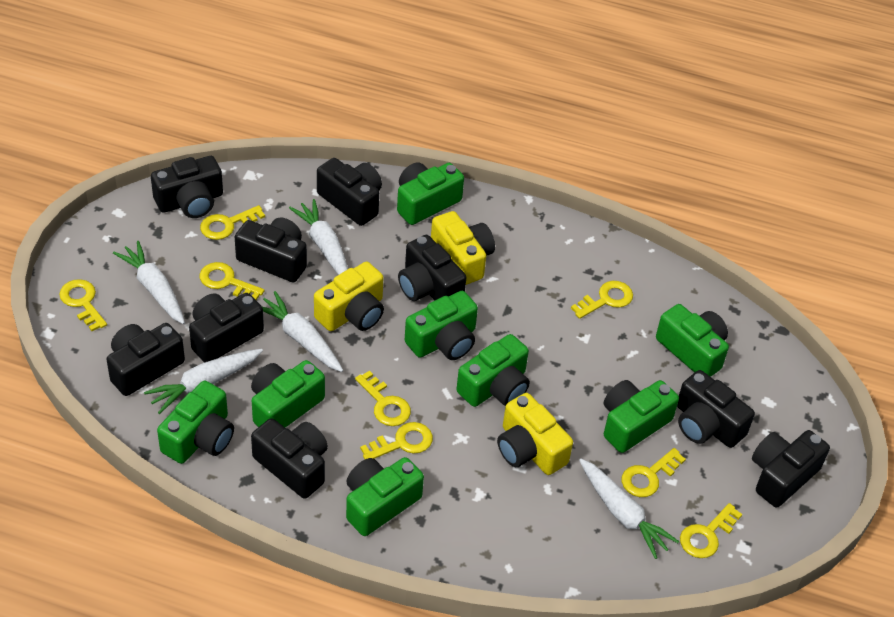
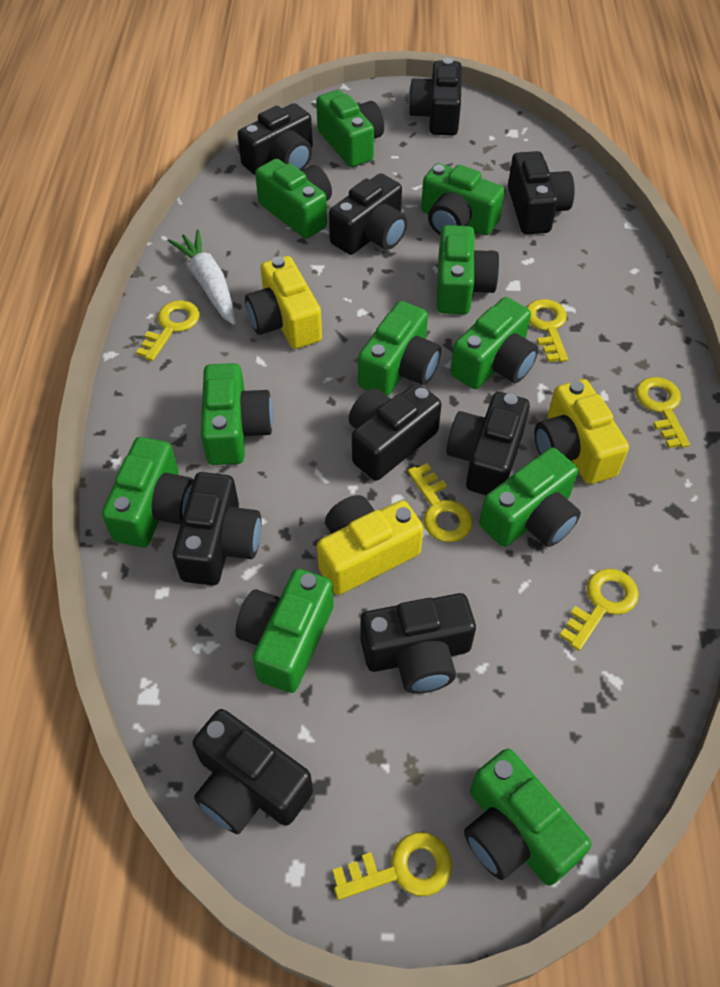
green camera: [157,381,234,464] [251,360,325,428] [346,457,424,536] [397,162,464,225] [405,291,478,360] [457,334,530,407] [604,380,679,453] [656,304,729,377] = 8 -> [102,437,194,548] [201,363,273,465] [235,569,334,693] [255,159,332,238] [316,90,384,167] [358,301,441,396] [421,163,505,235] [437,225,500,314] [450,297,538,389] [464,749,591,886] [479,447,581,547] = 11
white carrot: [113,241,185,324] [144,349,263,414] [262,291,343,372] [289,199,348,275] [579,458,679,559] = 5 -> [168,230,236,325] = 1
yellow key: [59,279,107,331] [200,205,265,240] [200,262,265,300] [355,371,411,426] [360,422,433,459] [571,281,633,319] [621,448,686,497] [680,503,742,558] = 8 -> [136,300,200,361] [333,832,452,900] [407,463,473,542] [526,299,568,362] [560,569,639,651] [636,377,690,448] = 6

